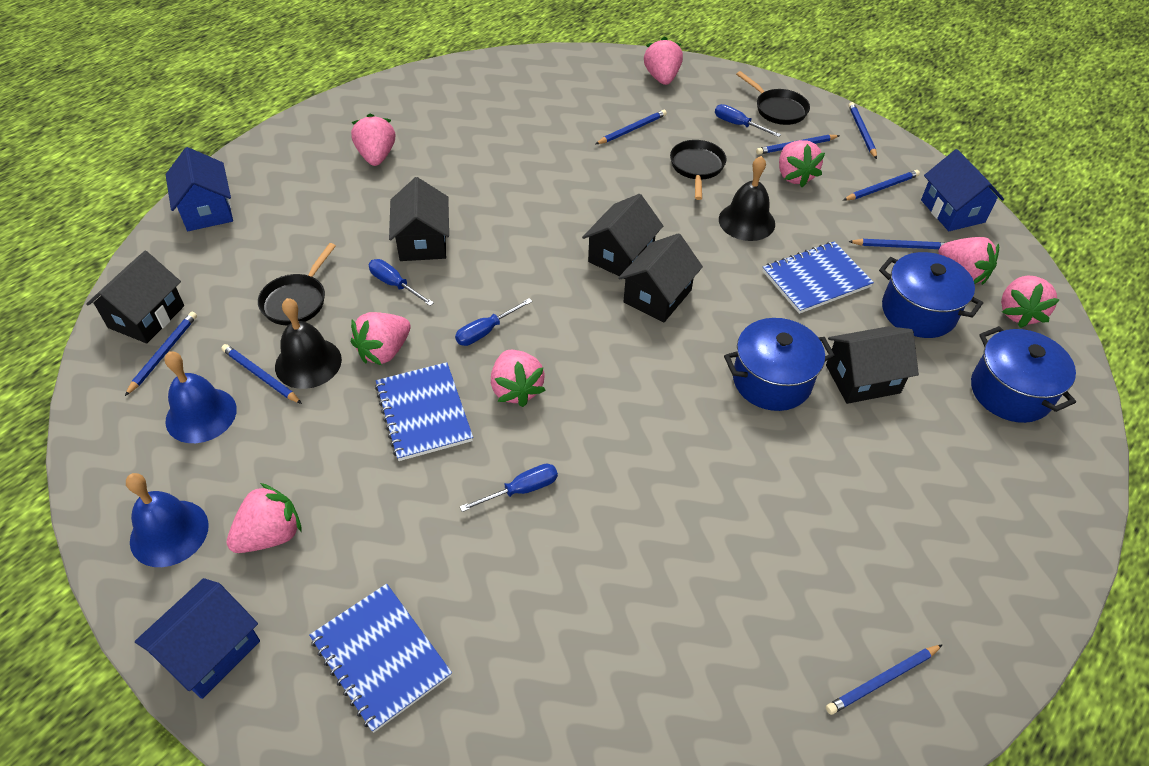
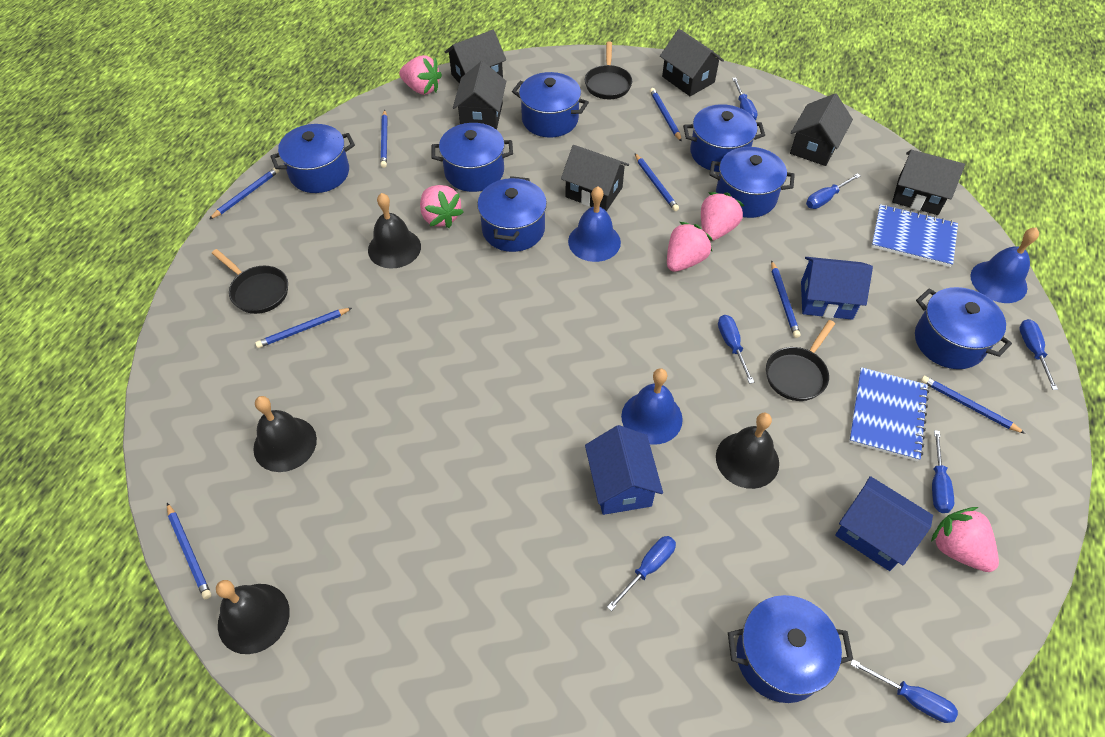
black bell: [275,298,342,389] [719,156,775,241] = 2 -> [216,580,290,654] [253,396,317,472] [368,193,421,268] [716,413,779,489] = 4
black house: [86,251,184,343] [389,177,449,261] [582,194,663,279] [618,233,703,322] [826,326,919,404] = 5 -> [445,30,506,83] [453,61,506,130] [561,145,629,211] [660,29,724,96] [790,93,853,166] [892,150,965,215] = 6
blue bell: [126,473,209,567] [164,351,237,443] = 2 -> [568,186,621,262] [621,368,683,445] [970,227,1039,303] = 3
blue notebook: [309,584,452,733] [375,362,473,461] [763,241,874,314] = 3 -> [849,367,929,461] [871,204,958,267] = 2
blue pot: [724,318,835,411] [879,252,983,338] [971,326,1076,423] = 3 -> [270,124,355,193] [431,123,513,192] [477,176,547,252] [512,72,589,138] [683,104,765,172] [709,147,795,218] [728,595,853,703] [915,287,1012,369] = 8
blue screwdriver: [368,259,434,306] [455,299,532,346] [460,464,558,512] [715,104,781,137] = 4 -> [607,536,676,611] [718,315,754,384] [732,78,758,121] [806,173,860,209] [850,659,958,723] [932,430,954,513] [1019,319,1058,390] = 7
pink strawberry: [227,483,302,553] [351,113,395,166] [351,312,411,365] [491,350,545,407] [644,37,683,85] [779,140,825,187] [938,237,999,285] [1001,276,1060,328] = 8 -> [399,55,442,95] [420,185,464,228] [667,222,712,272] [701,192,744,241] [931,507,999,572] = 5

